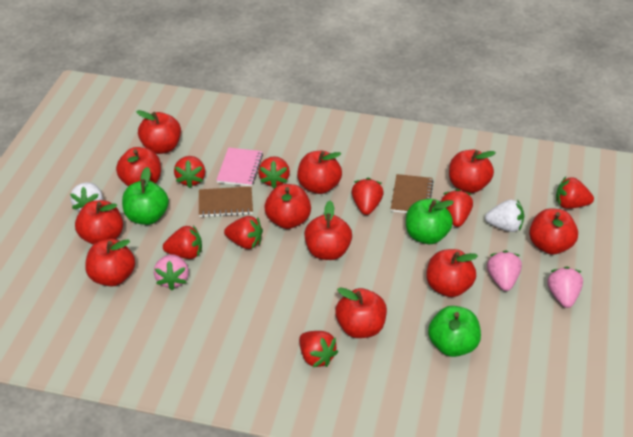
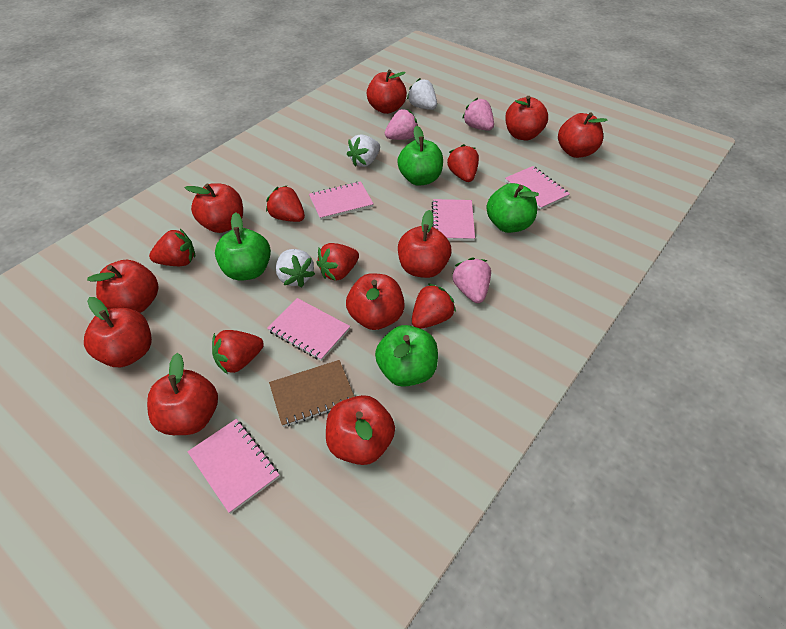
brown notebook: [199,186,253,217] [391,174,433,213] = 2 -> [269,360,354,427] = 1
green apple: [122,167,169,225] [406,199,454,244] [428,306,481,357] = 3 -> [215,212,271,281] [375,325,438,387] [397,126,443,186] [486,183,539,233] = 4
pink notebook: [216,147,263,187] = 1 -> [187,419,279,514] [267,298,350,361] [309,181,374,220] [432,199,475,241] [505,166,570,210] = 5
red apple: [75,200,123,245] [85,239,135,287] [116,147,161,186] [136,110,181,154] [265,184,311,229] [297,151,342,194] [304,201,352,260] [335,287,387,338] [427,249,478,297] [449,150,496,193] [529,209,578,255] = 11 -> [84,297,152,367] [87,260,159,313] [147,353,218,435] [185,183,243,233] [326,395,395,465] [346,273,405,330] [367,70,407,114] [398,210,451,278] [505,96,548,140] [558,112,608,158] = 10
red strawberry: [163,225,202,259] [174,156,205,188] [224,216,263,249] [258,156,290,188] [299,331,338,367] [352,178,384,215] [441,189,473,227] [556,177,594,209] = 8 -> [149,229,195,266] [212,330,264,374] [266,185,305,222] [316,243,359,281] [412,283,456,329] [447,144,479,182] = 6
white strawberry: [70,182,103,211] [485,199,524,232] = 2 -> [276,249,315,287] [347,134,380,167] [407,78,437,110] = 3

